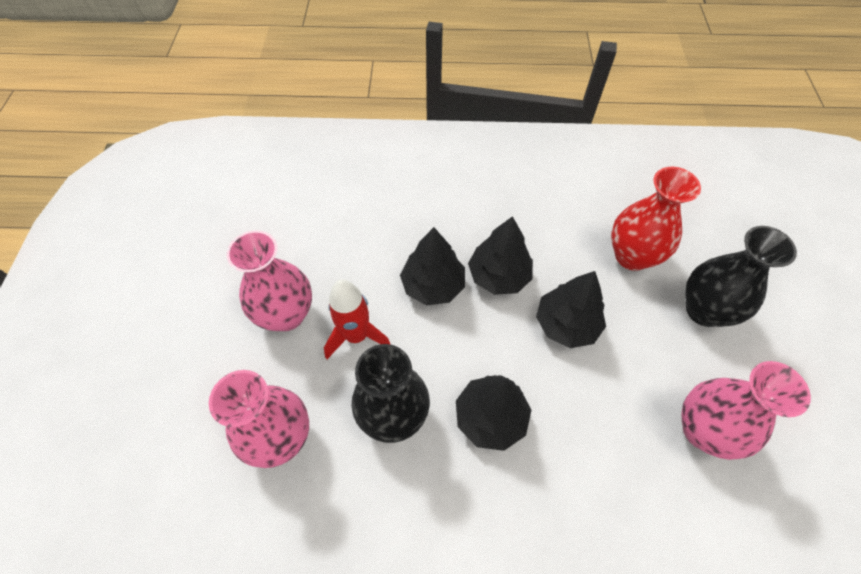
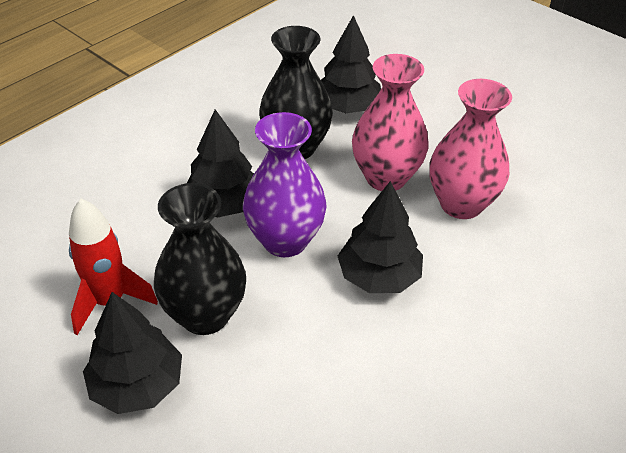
pink vase: [209,370,309,468] [227,230,312,331] [681,361,811,460] = 3 -> [352,54,429,191] [430,79,512,219] = 2
purple vase: none = 0 -> [243,112,327,257] = 1
red vase: [611,167,701,271] = 1 -> none = 0

